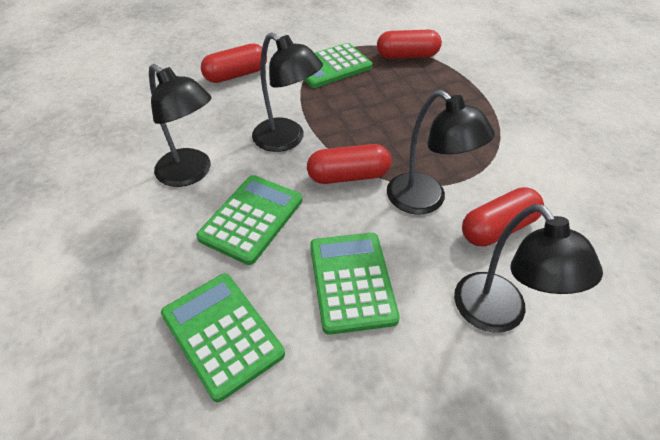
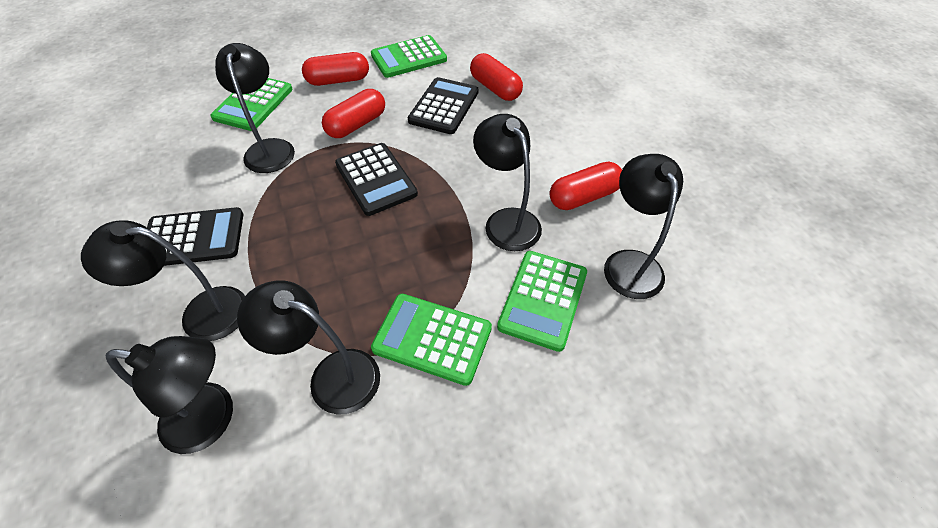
black calculator: none = 0 -> [147,207,244,266] [335,143,418,216] [408,77,478,134] = 3
black lamp: [149,64,211,187] [252,33,323,152] [387,90,495,215] [454,204,603,333] = 4 -> [81,220,245,341] [106,336,233,454] [215,43,295,173] [237,280,380,415] [473,114,542,251] [604,154,683,299] = 6

